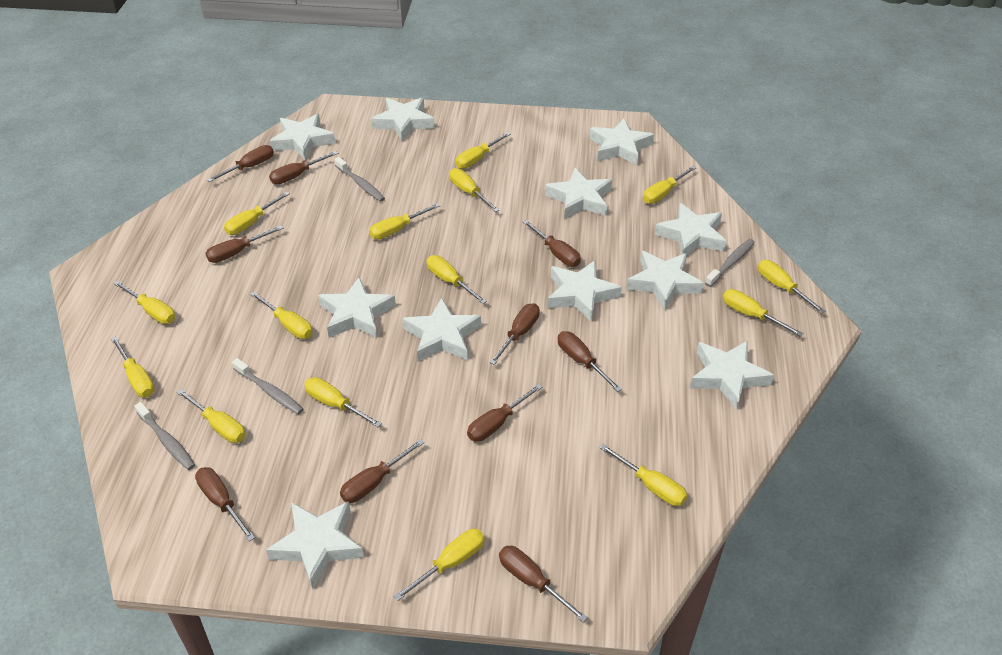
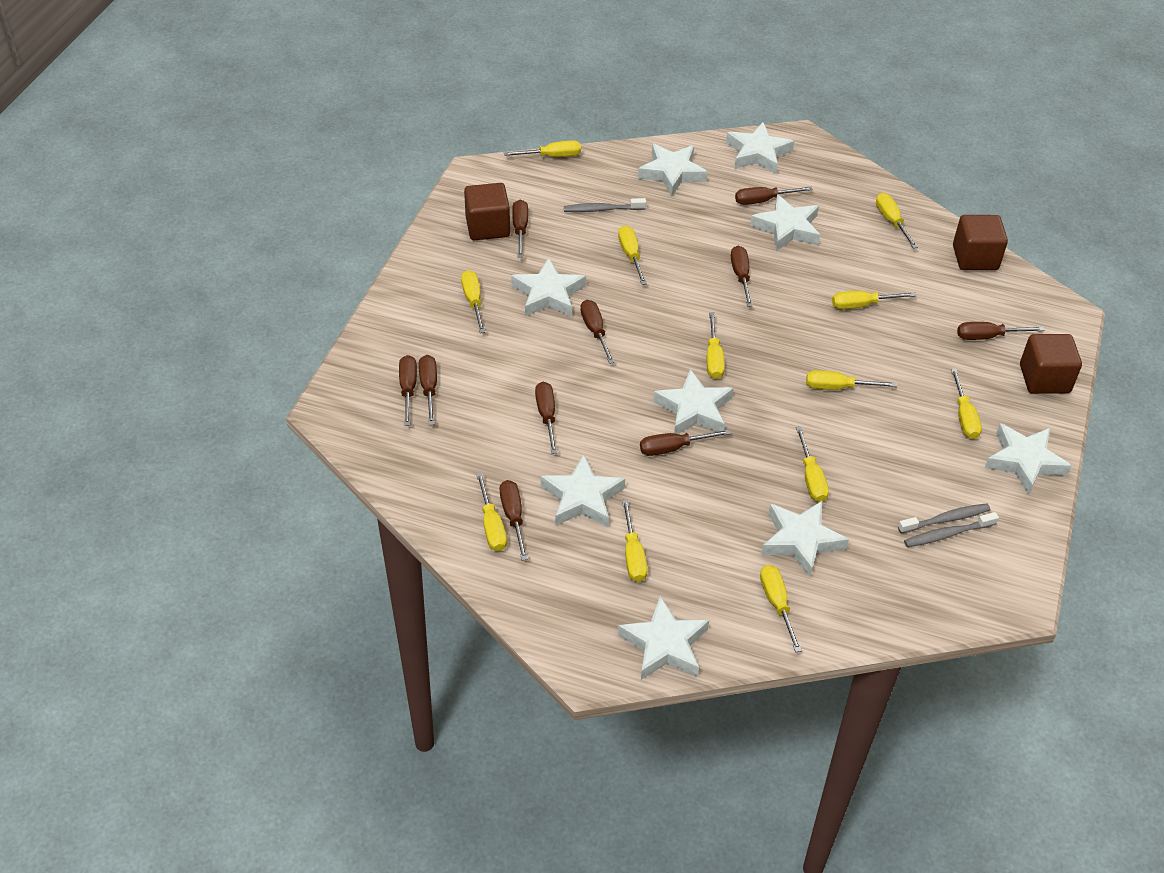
brown cube: none = 0 -> [464,183,510,240] [953,215,1008,270] [1020,334,1082,394] = 3
grey toothbrush: [134,402,195,470] [232,358,304,414] [334,157,385,202] [705,239,755,287] = 4 -> [564,198,646,212] [898,503,990,534] [904,512,999,547] = 3
white star: [266,501,364,589] [269,114,336,160] [318,277,396,338] [371,97,435,142] [403,298,481,362] [545,168,612,219] [547,260,622,322] [589,119,654,165] [626,251,704,310] [655,203,726,255] [690,341,774,410] = 11 -> [511,258,586,317] [541,454,625,527] [618,596,709,680] [638,144,708,196] [653,369,734,434] [726,122,794,174] [750,194,820,251] [761,501,849,577] [985,423,1072,495] = 9
yellow screwdriver: [111,336,155,397] [113,281,175,324] [176,389,246,443] [224,191,290,235] [250,291,312,339] [304,377,382,427] [369,203,440,239] [394,529,485,601] [427,255,487,304] [449,168,499,212] [455,132,511,169] [599,444,687,506] [643,166,697,204] [723,289,803,337] [758,260,826,314] = 15 -> [461,270,485,333] [476,473,507,551] [504,140,581,157] [618,225,647,285] [622,500,648,582] [707,313,725,379] [760,565,802,652] [796,427,829,502] [806,370,897,390] [832,291,916,309] [876,193,918,248] [951,368,982,439] = 12

